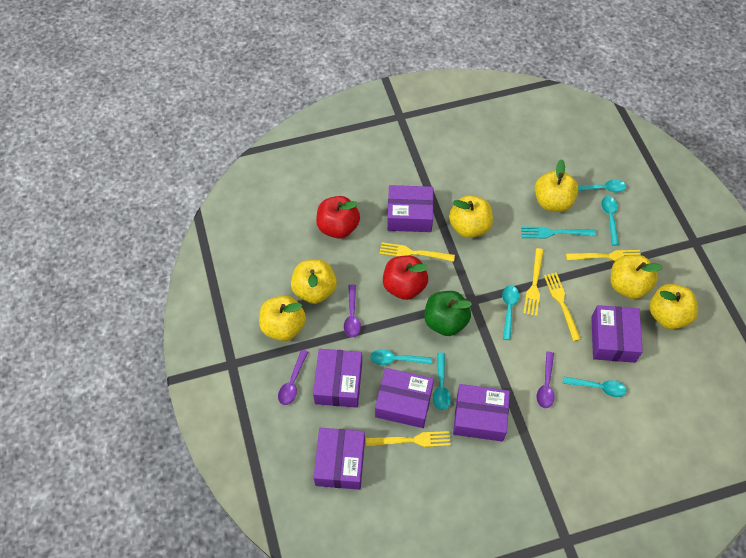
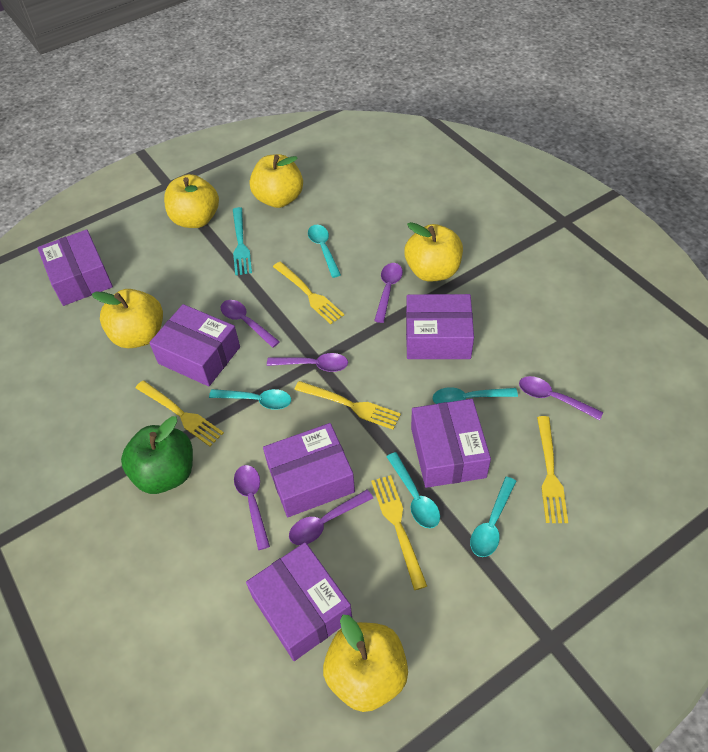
purple spoon: [278,350,308,405] [344,285,361,337] [537,351,555,408] = 3 -> [221,300,280,348] [234,465,270,550] [267,353,348,372] [289,489,373,545] [374,263,403,323] [519,376,603,420] = 6
red apple: [316,196,360,239] [383,255,428,300] = 2 -> none = 0
turquoise spoon: [371,349,432,365] [433,353,451,410] [502,285,519,340] [563,376,627,397] [578,180,626,193] [601,196,619,246] = 6 -> [209,389,291,410] [308,225,341,278] [387,452,440,528] [433,387,518,404] [470,477,516,557] = 5
yellow apple: [259,295,306,341] [291,259,337,304] [449,195,493,238] [534,159,578,212] [611,255,663,299] [649,284,698,329] = 6 -> [92,289,163,348] [164,174,219,228] [250,154,303,208] [323,615,408,712] [404,222,463,281] = 5

